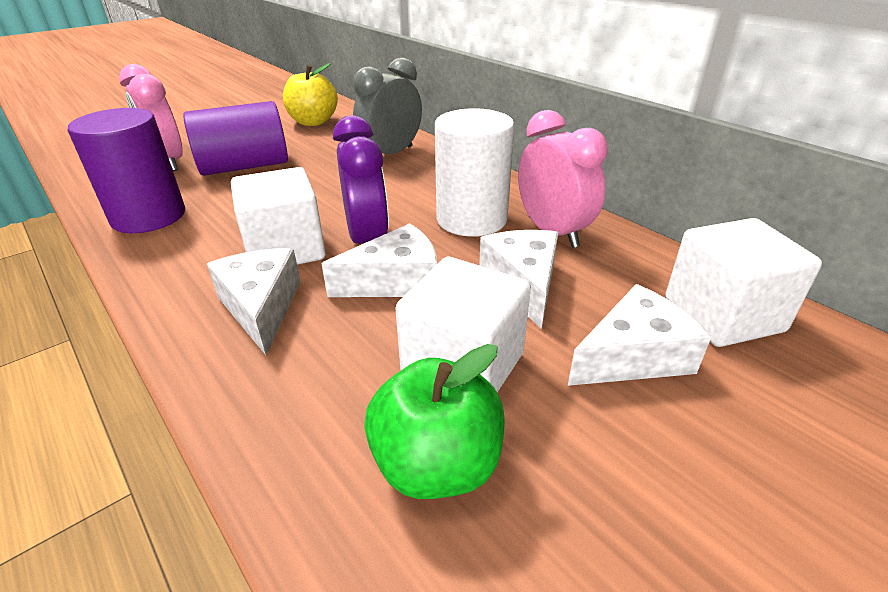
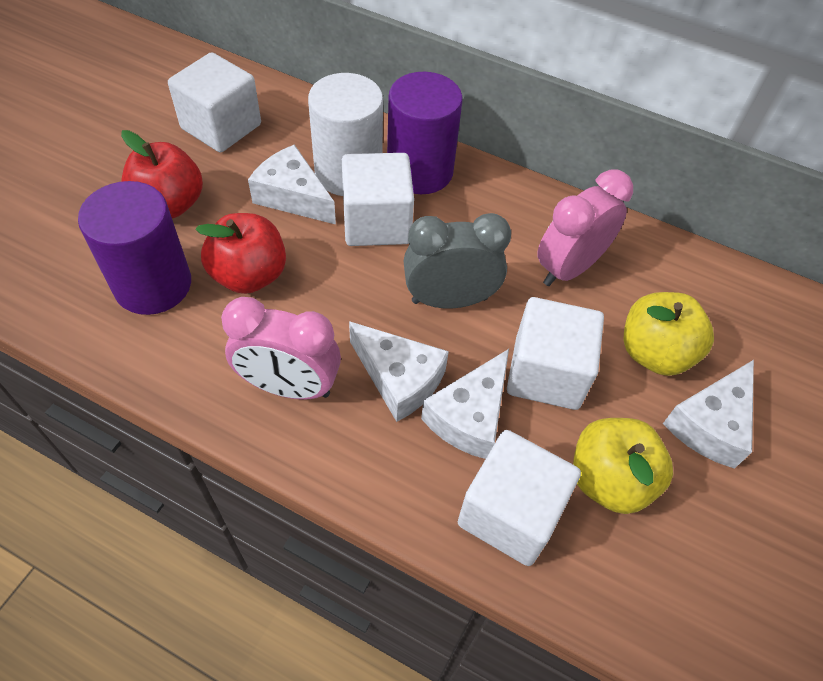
green apple: [364,344,505,499] = 1 -> none = 0
purple clock: [333,115,389,244] = 1 -> none = 0
red apple: none = 0 -> [121,130,203,219] [195,213,286,294] = 2
white cube: [231,167,326,265] [395,257,531,392] [665,218,822,347] = 3 -> [168,52,261,152] [342,153,414,246] [458,430,581,566] [507,297,604,410] = 4
yellow apple: [283,63,338,126] = 1 -> [573,418,673,514] [624,292,714,376] = 2

